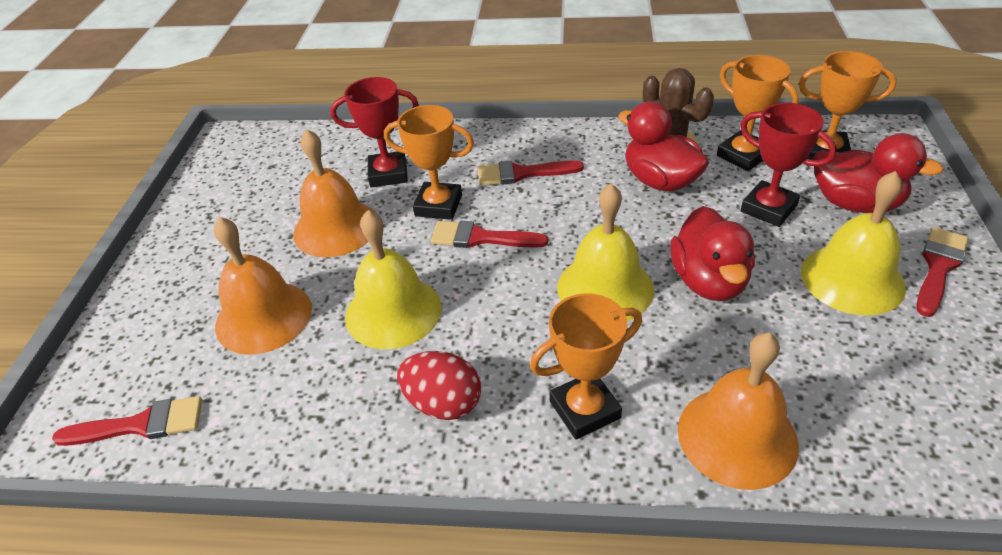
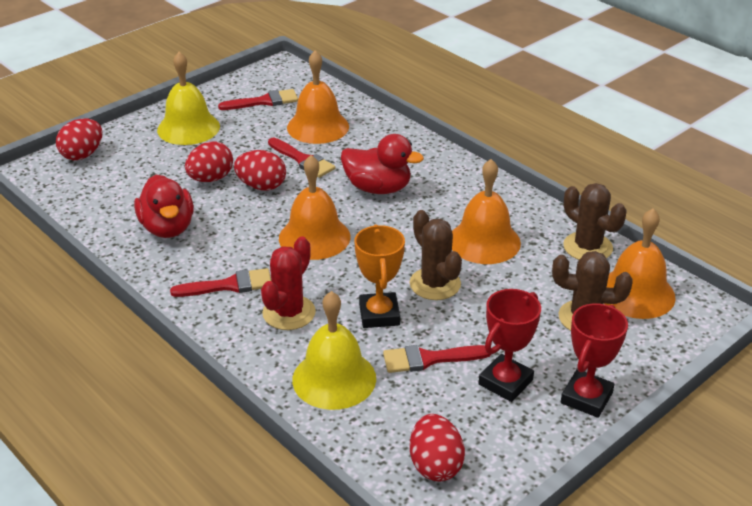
brown cactus: [643,68,714,144] = 1 -> [410,210,462,300] [552,251,633,331] [563,183,627,260] = 3
orange bell: [214,217,312,355] [293,129,374,257] [678,333,799,490] = 3 -> [279,155,350,260] [287,51,349,144] [452,159,521,264] [604,209,676,319] = 4
orange trophy: [384,105,474,220] [530,293,642,440] [717,55,799,171] [799,51,897,160] = 4 -> [354,225,405,328] = 1
red cactus: none = 0 -> [261,236,316,330] = 1
red duck: [618,101,709,192] [670,206,755,301] [814,133,944,213] = 3 -> [134,175,194,238] [341,134,424,194] = 2
red egg: [397,351,481,420] = 1 -> [56,119,102,160] [185,141,233,182] [234,150,286,190] [410,414,465,482] = 4
yellow bell: [345,210,441,349] [557,184,654,321] [801,171,906,315] = 3 -> [157,52,220,145] [292,291,376,410] = 2

